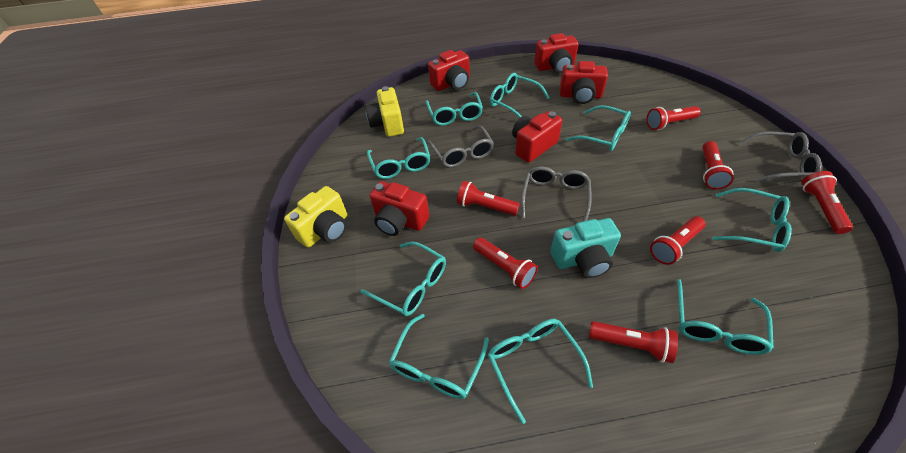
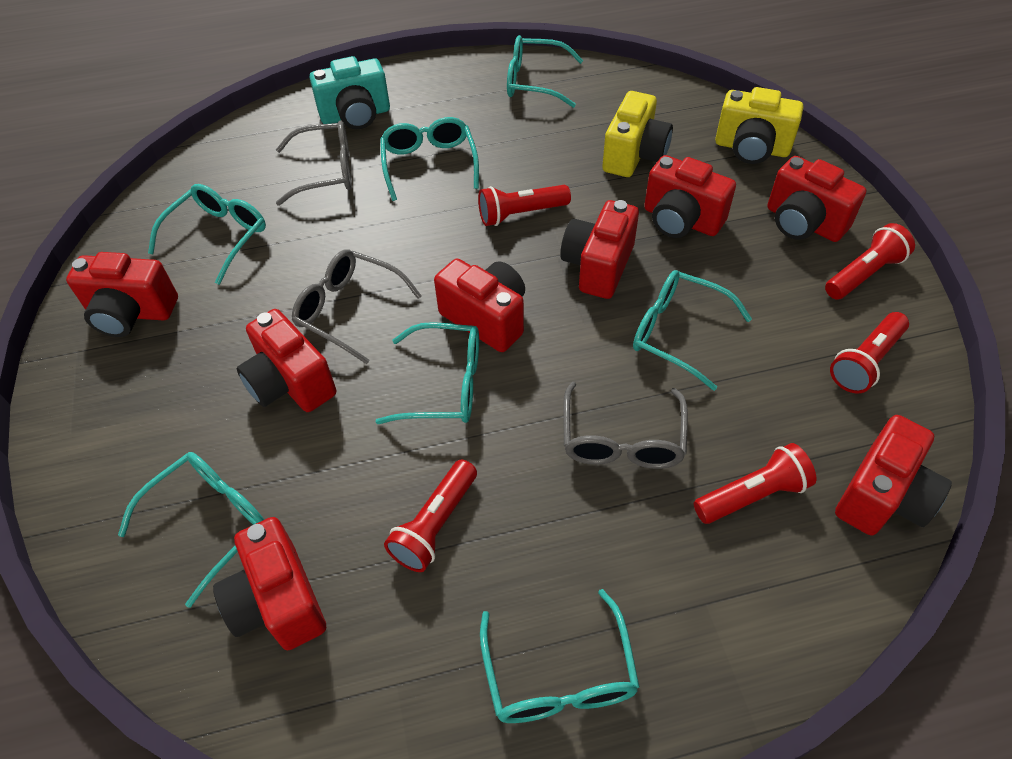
red camera: [370,181,429,236] [428,50,470,91] [512,111,562,163] [534,33,579,73] [560,61,608,104] = 5 -> [66,252,178,337] [213,517,326,650] [236,309,336,412] [434,259,525,352] [560,200,639,299] [644,155,736,238] [767,156,866,242] [835,415,952,536] = 8
red flashlight: [457,181,520,216] [473,238,538,289] [589,321,678,363] [646,106,701,130] [650,216,706,265] [702,141,734,190] [801,171,853,234] = 7 -> [384,460,477,572] [478,185,571,226] [694,443,816,524] [825,223,915,300] [830,312,909,394] = 5
turquoise glasses: [361,241,446,316] [367,137,430,179] [389,314,489,399] [426,92,483,126] [488,319,593,424] [490,73,550,118] [566,105,631,151] [677,279,774,355] [713,188,792,252] = 9 -> [118,452,264,608] [148,184,266,285] [375,322,479,424] [380,117,479,201] [480,589,640,723] [507,35,583,108] [633,270,752,391] = 7

